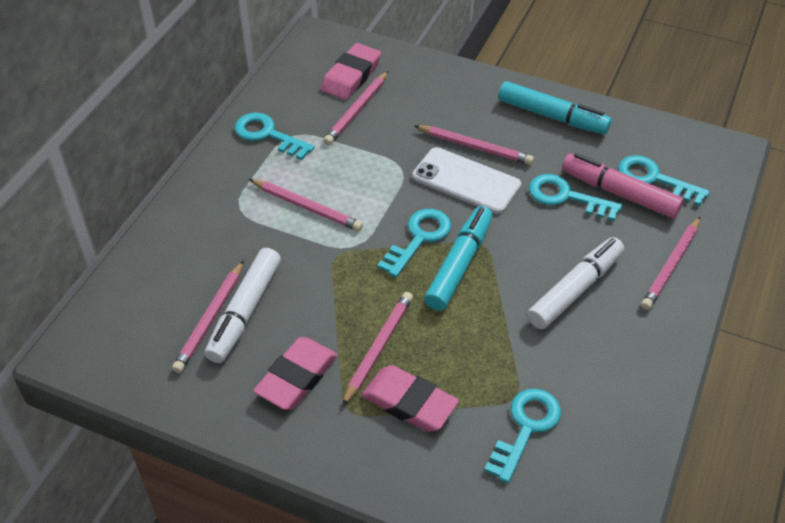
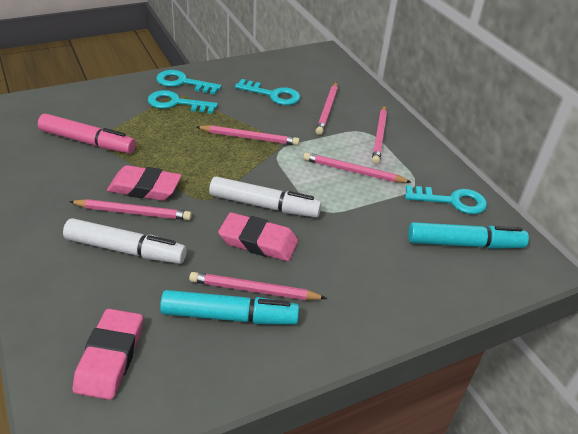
turquoise key: [235,113,315,160] [377,209,451,277] [484,389,561,483] [529,174,622,221] [618,155,710,206] = 5 -> [148,90,218,114] [156,70,221,95] [235,79,300,105] [405,185,487,214] = 4
white phone: [412,147,521,214] = 1 -> none = 0

